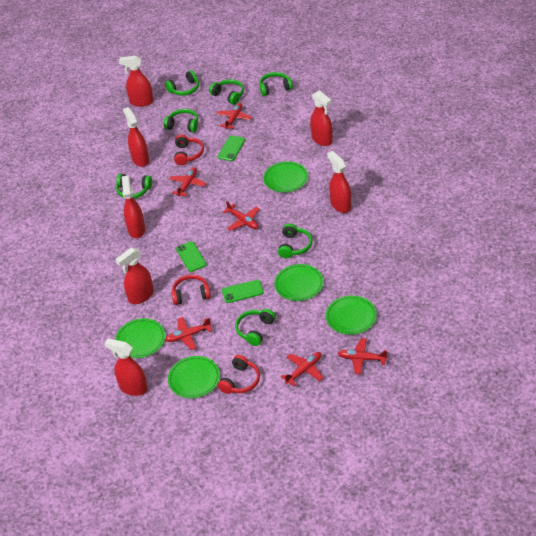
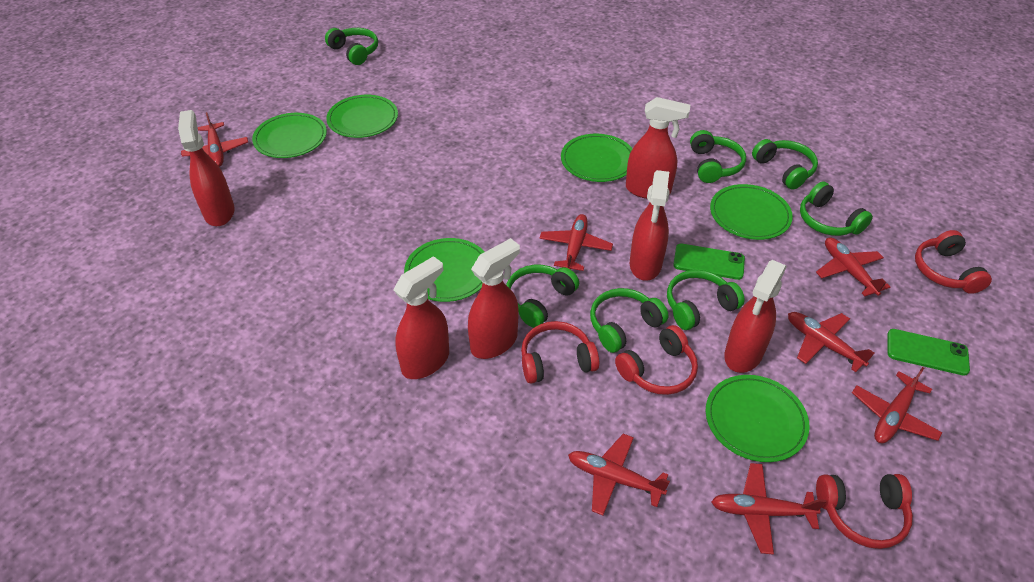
green phone: [176,241,206,272] [218,135,245,161] [222,280,264,303] = 3 -> [673,243,745,280] [888,329,970,376] = 2
green plate: [115,318,165,358] [168,356,220,398] [263,161,308,192] [274,264,324,301] [326,296,377,335] = 5 -> [252,113,327,158] [326,95,398,138] [404,238,484,302] [561,134,632,182] [706,375,810,462] [710,184,793,240] = 6
red headphones: [171,274,211,305] [174,135,204,165] [218,355,260,394] = 3 -> [521,321,599,383] [615,325,698,395] [816,474,913,549] [915,230,992,294] = 4
red plane: [165,317,212,350] [169,167,207,197] [216,103,252,129] [223,201,259,231] [281,352,323,386] [337,338,388,375] = 6 -> [181,112,248,167] [539,214,613,271] [568,434,670,515] [711,463,826,555] [788,312,874,372] [816,237,890,296] [852,367,942,443] = 7
red spray bottle: [104,339,148,396] [116,247,154,304] [119,56,154,107] [122,175,145,238] [123,107,149,167] [310,90,333,146] [327,151,351,213] = 7 -> [178,110,235,226] [393,256,449,379] [468,238,520,359] [626,97,690,199] [630,170,670,281] [724,260,787,373] = 6

